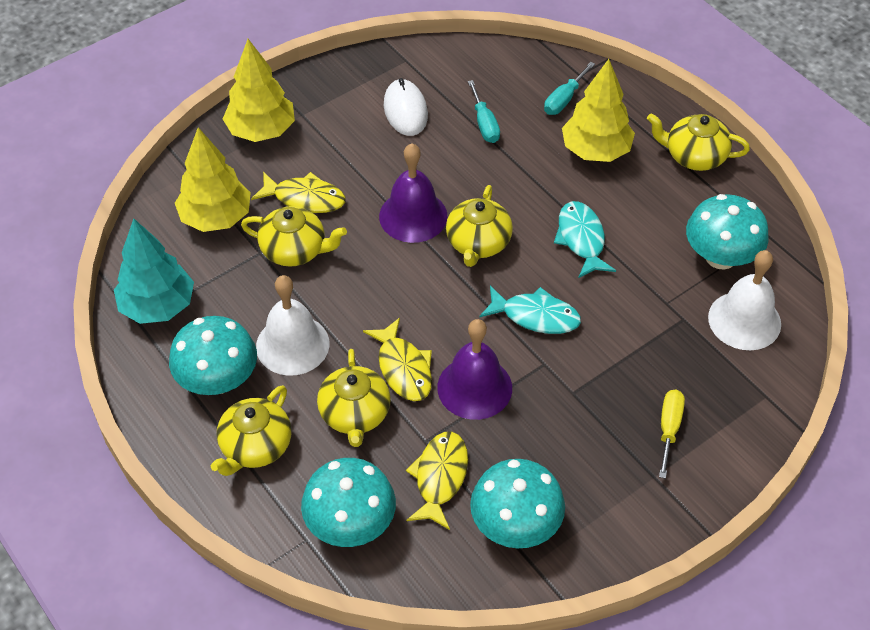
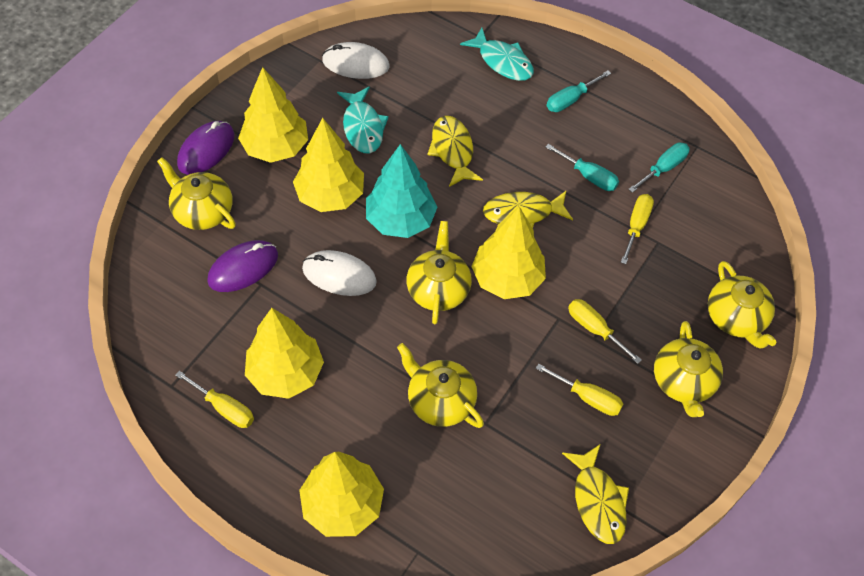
purple bell: [379,143,448,243] [437,319,512,420] = 2 -> none = 0
purple mouse: none = 0 -> [177,121,234,175] [207,240,278,292] = 2
turquoise mushroom: [169,316,257,395] [301,458,396,547] [470,459,565,548] [686,194,769,270] = 4 -> none = 0
turquoise screwdriver: [468,80,500,143] [544,62,595,115] = 2 -> [545,144,619,191] [547,70,611,112] [628,142,690,193] = 3
white bell: [256,275,329,376] [708,250,781,350] = 2 -> none = 0
white mouse: [384,78,428,136] = 1 -> [302,250,377,296] [322,42,389,79] = 2
yellow screwdriver: [659,390,685,479] = 1 -> [175,371,254,428] [536,364,623,416] [568,299,642,364] [621,194,654,264] = 4
yellow tree: [175,127,251,232] [223,39,295,142] [562,59,635,162] = 3 -> [238,67,308,163] [245,308,324,399] [293,118,364,212] [299,452,384,537] [471,207,546,299] = 5

